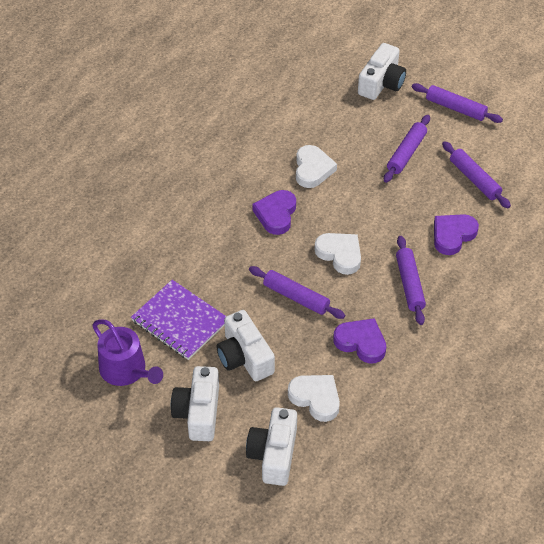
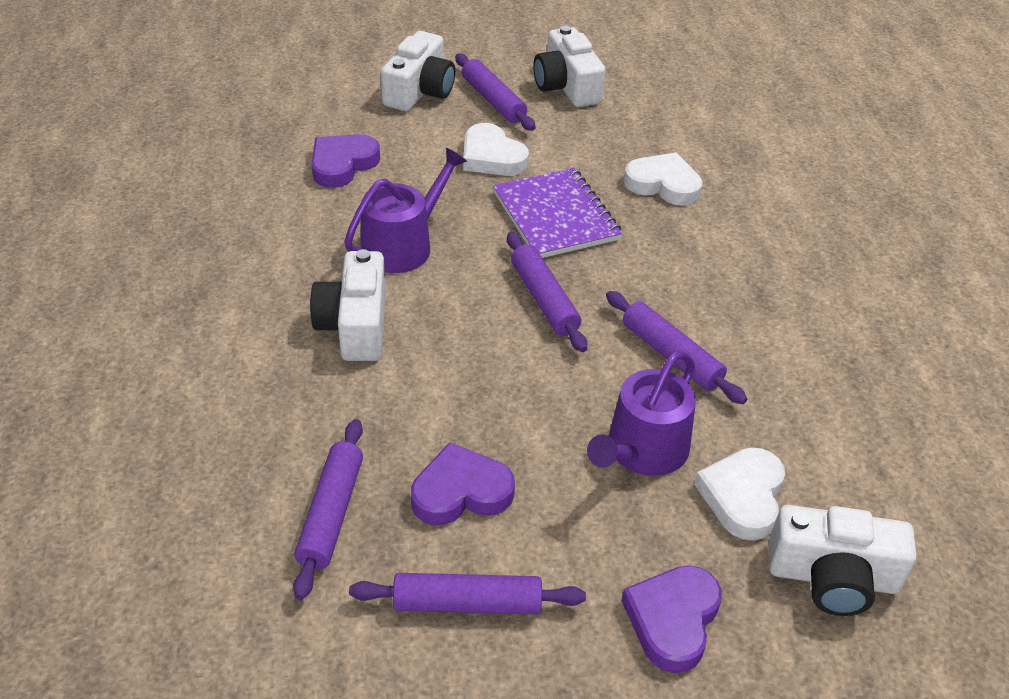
purple watering can: [92,319,163,386] = 1 -> [344,147,467,273] [587,350,696,476] = 2

